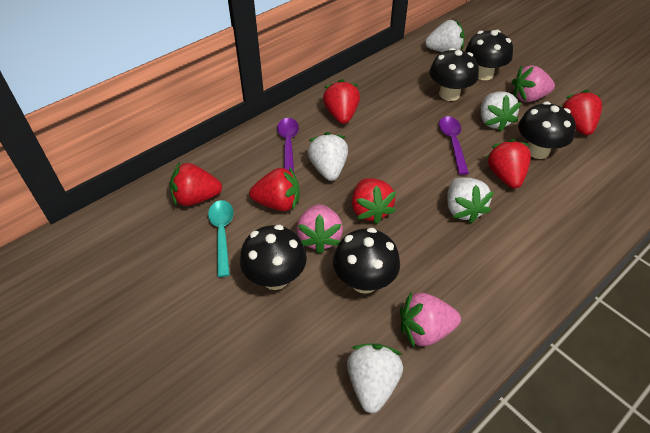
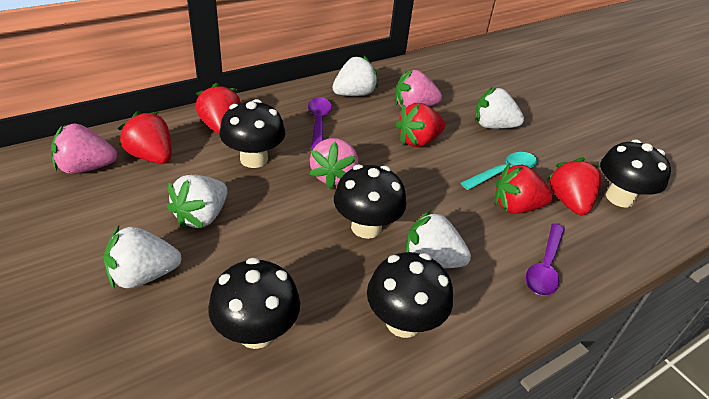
red strawberry: [170,162,222,206] [249,167,300,211] [323,79,360,124] [352,178,396,224] [486,139,531,189] [561,90,602,135] = 6 -> [118,111,172,164] [196,83,241,135] [396,103,445,147] [495,163,553,214] [548,158,601,215] = 5

